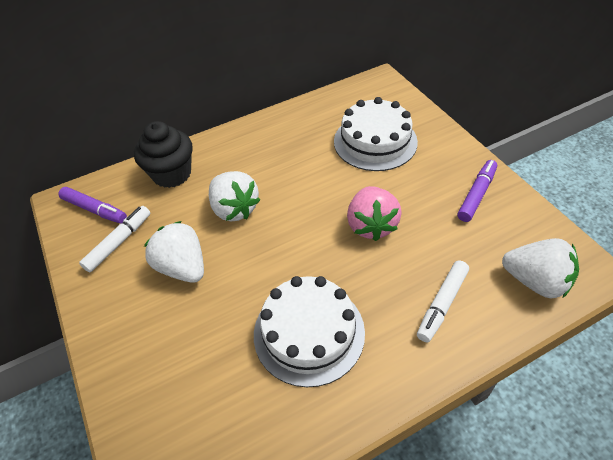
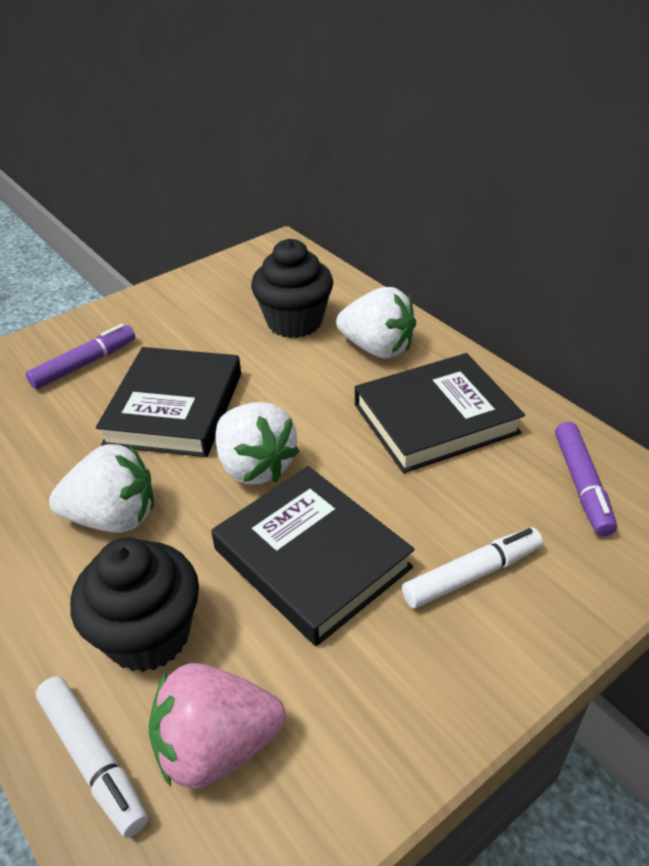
black book: none = 0 -> [96,347,241,457] [211,466,415,646] [355,353,525,473] = 3
black cupcake: [134,121,193,188] = 1 -> [70,537,199,672] [251,239,333,338] = 2
white cake: [254,276,365,387] [334,97,418,171] = 2 -> none = 0

